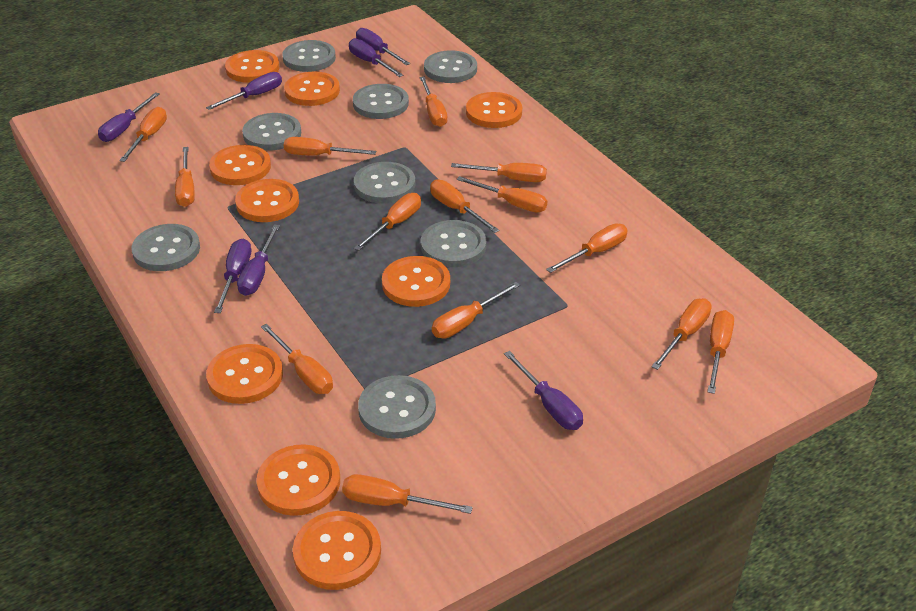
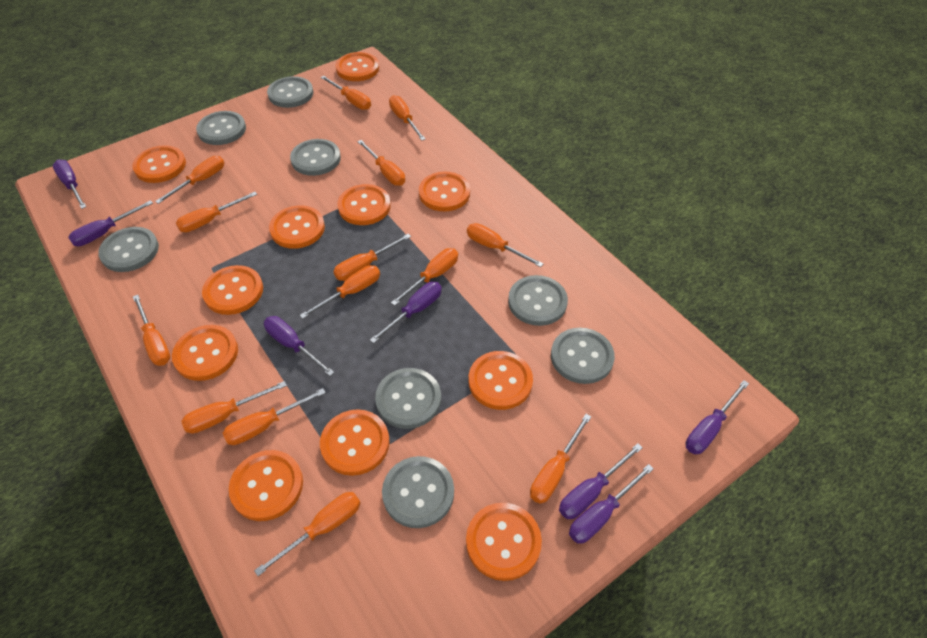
orange button: [206,344,283,404] [209,145,271,185] [225,50,279,83] [235,179,299,222] [257,444,340,516] [284,72,340,106] [293,511,381,590] [382,256,450,307] [466,92,522,128] = 9 -> [132,145,186,183] [172,325,238,381] [202,265,263,315] [229,450,303,521] [269,205,325,249] [320,409,390,476] [336,52,379,81] [337,184,391,225] [419,172,470,211] [466,503,542,581] [469,351,533,410] = 11

